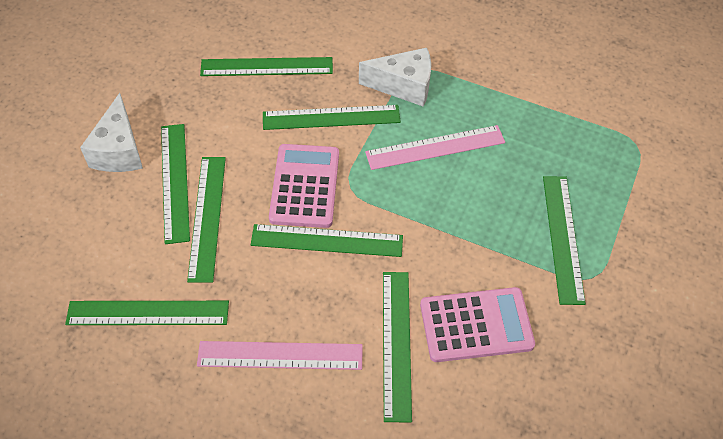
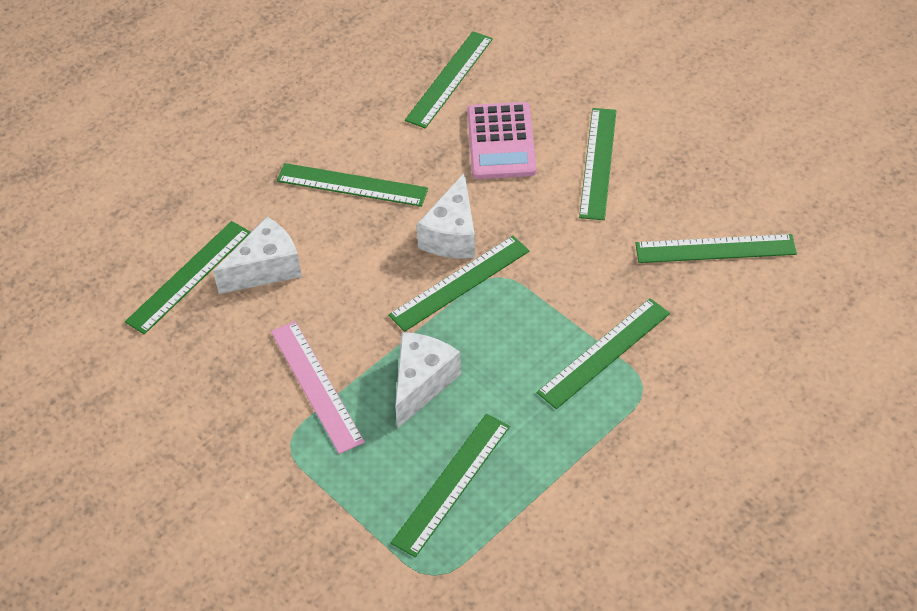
pink calculator: [269,144,339,228] [420,287,535,362] = 2 -> [467,102,537,179] = 1
pink ruler: [197,341,363,370] [365,125,505,170] = 2 -> [271,321,365,454] = 1
white cheese: [80,93,143,172] [359,48,431,107] = 2 -> [213,217,302,294] [395,332,461,428] [416,172,475,259] = 3

